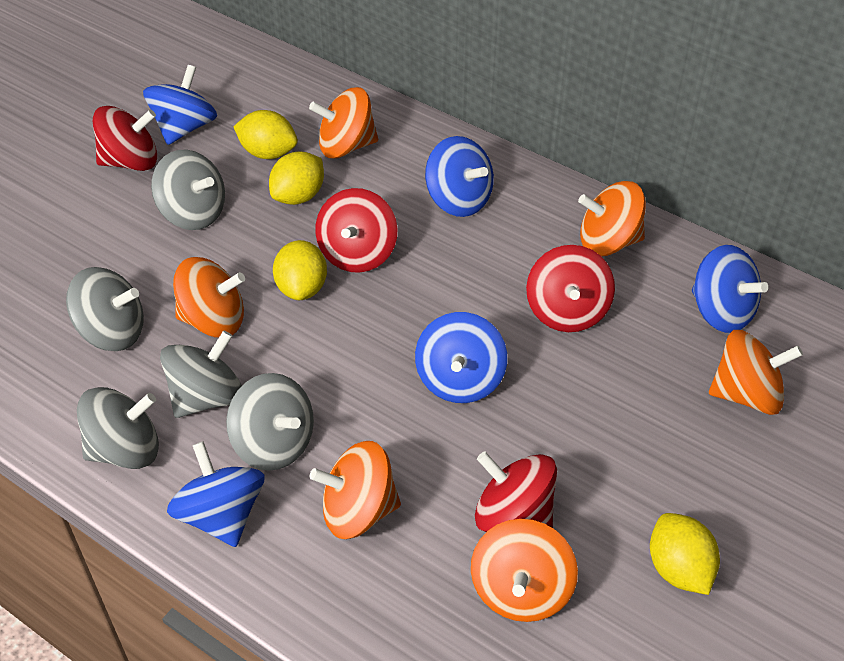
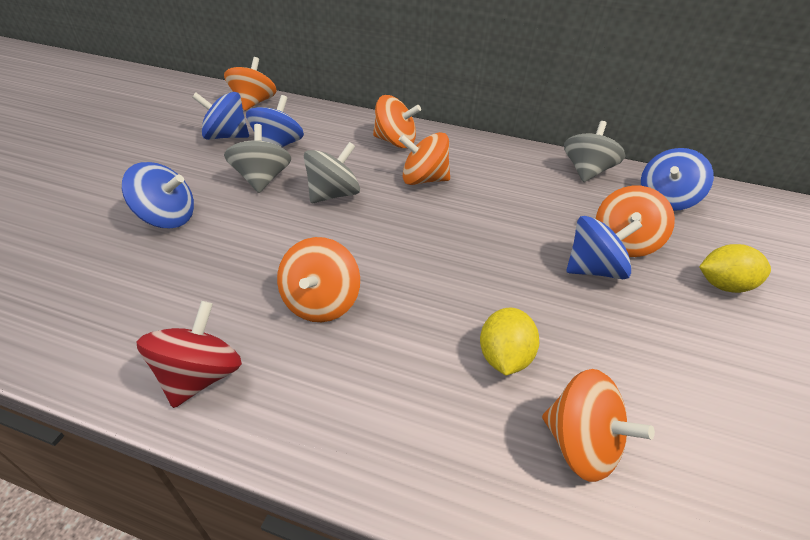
grey spinning top: [66,267,144,351] [77,387,159,469] [151,150,225,230] [160,331,242,418] [226,373,314,471] = 5 -> [224,124,291,193] [304,142,360,203] [564,121,626,182] = 3
red spinning top: [92,106,157,171] [315,188,397,273] [475,452,557,532] [526,245,615,332] = 4 -> [136,301,242,408] = 1
yellow lemon: [233,110,298,159] [269,151,324,205] [273,240,327,300] [650,513,720,595] = 4 -> [480,307,539,375] [699,244,771,293] = 2

